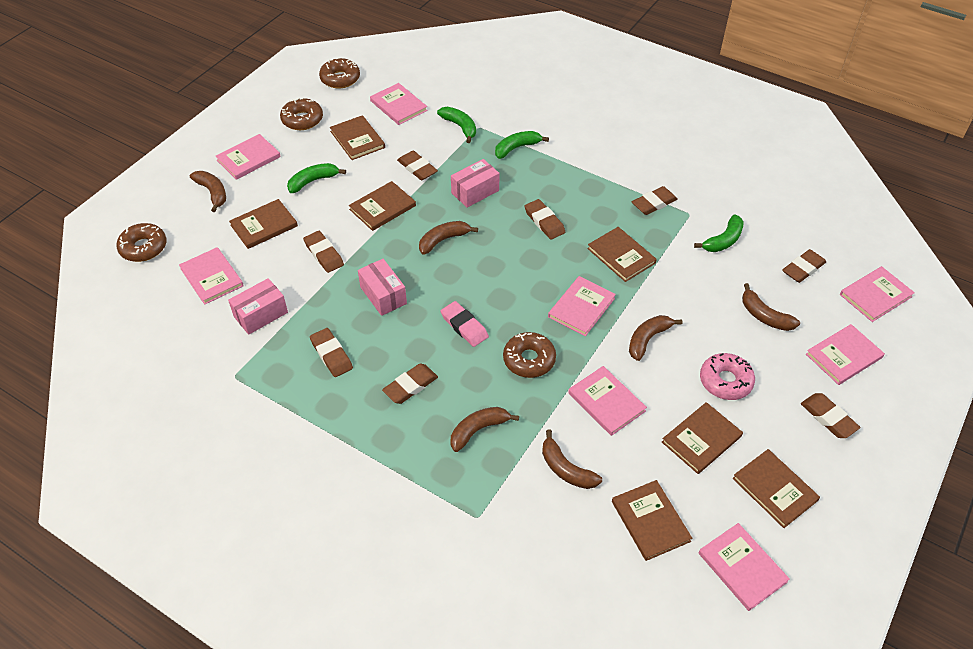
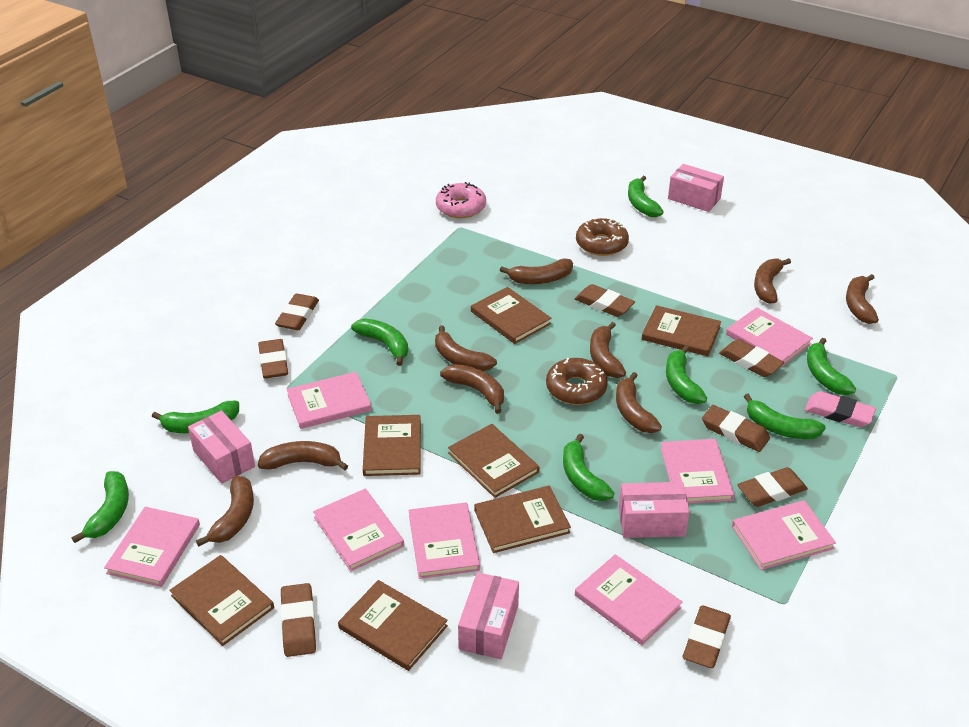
brown banana: [190,171,226,212] [419,221,478,255] [450,407,519,452] [542,430,602,489] [629,315,682,361] [742,283,800,331] = 6 -> [196,476,254,546] [258,441,348,470] [435,325,497,371] [440,364,504,414] [500,258,573,284] [590,322,626,378] [616,372,662,433] [754,258,791,304] [846,274,879,324] = 9
brown donut: [117,223,167,262] [280,98,323,130] [319,58,360,88] [503,332,556,378] = 4 -> [546,358,608,405] [576,218,629,256] = 2
green banana: [287,163,346,193] [437,107,476,143] [495,131,549,159] [694,215,744,252] = 4 -> [72,471,129,543] [152,401,239,433] [351,319,408,366] [563,434,614,501] [628,176,664,217] [666,346,707,404] [744,393,826,439] [807,338,856,395] = 8
pink box: [228,278,288,335] [358,259,407,316] [451,159,499,208] = 3 -> [188,411,255,484] [458,572,519,659] [619,482,690,538] [668,164,724,212] = 4

